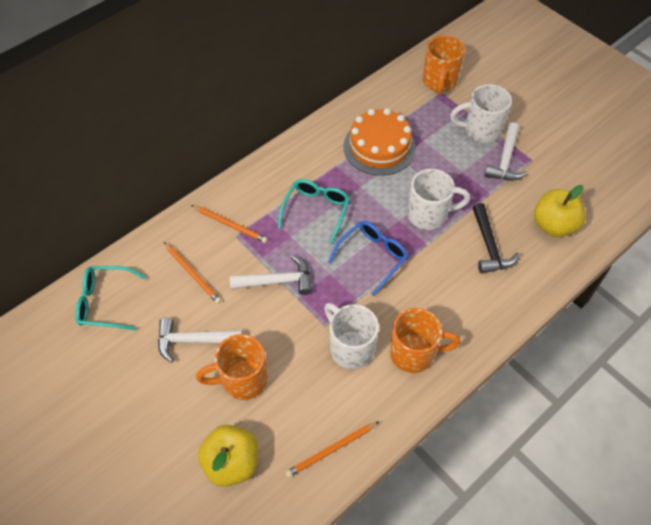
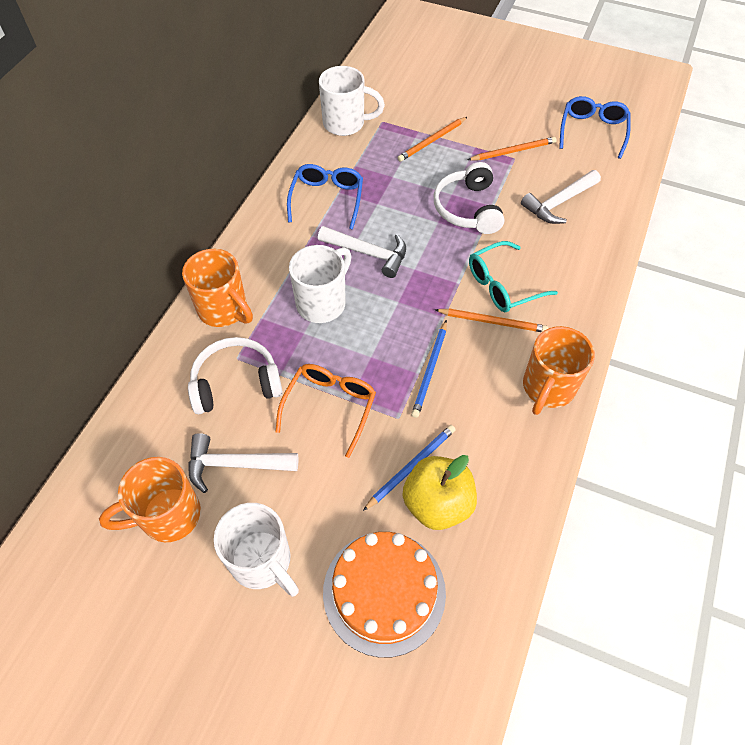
black hammer: [473,203,520,274] = 1 -> none = 0
blue glasses: [328,221,408,296] = 1 -> [287,164,363,229] [559,96,631,159] = 2
blue pencil: none = 0 -> [363,425,456,511] [411,320,447,418] = 2
orange glasses: none = 0 -> [275,364,376,458] = 1
turquoise glasses: [75,266,146,331] [278,179,350,244] = 2 -> [469,241,558,312] = 1
white headphones: none = 0 -> [188,337,283,414] [434,162,504,234] = 2
yellow apple: [198,425,258,487] [534,185,586,237] = 2 -> [403,455,477,530] = 1

